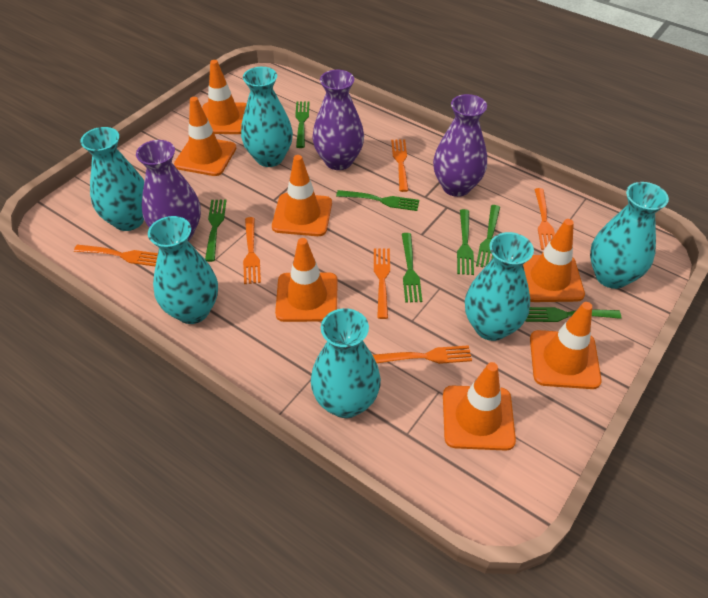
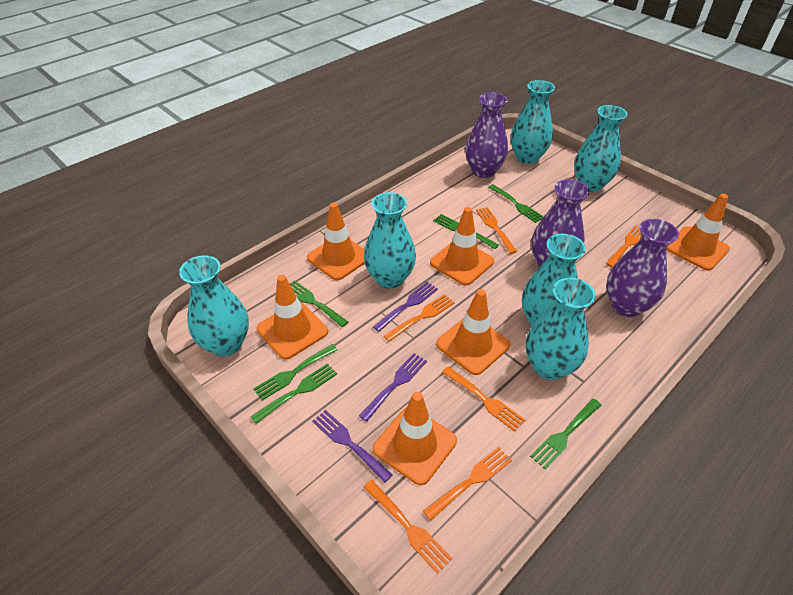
green fork: [205,200,226,262] [295,101,309,148] [336,190,419,211] [402,233,422,303] [457,209,474,275] [476,205,500,267] [525,307,621,322] = 7 -> [251,363,337,424] [253,344,338,401] [290,281,348,327] [433,214,499,249] [488,184,544,223] [530,399,602,469] = 6
orange traffic cone: [174,97,236,176] [202,60,247,134] [272,155,332,236] [275,238,337,322] [443,362,516,451] [523,219,585,302] [530,302,602,389] = 7 -> [257,275,328,360] [307,202,365,280] [373,392,457,485] [430,207,494,285] [436,289,510,375] [666,194,730,271] = 6
purple fork: none = 0 -> [312,410,393,483] [359,353,427,422] [373,282,438,332] = 3

